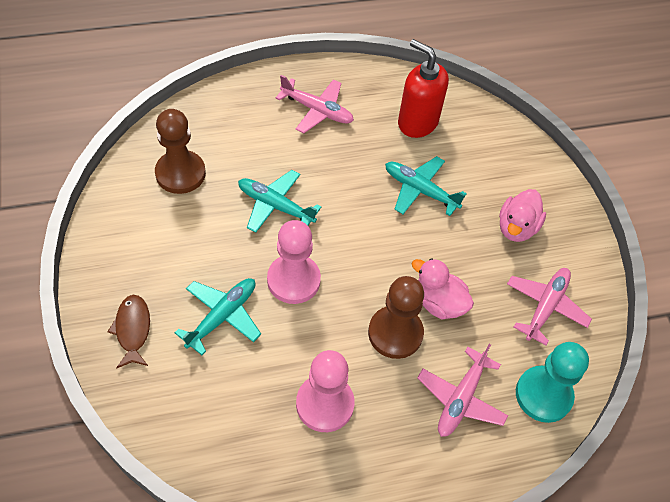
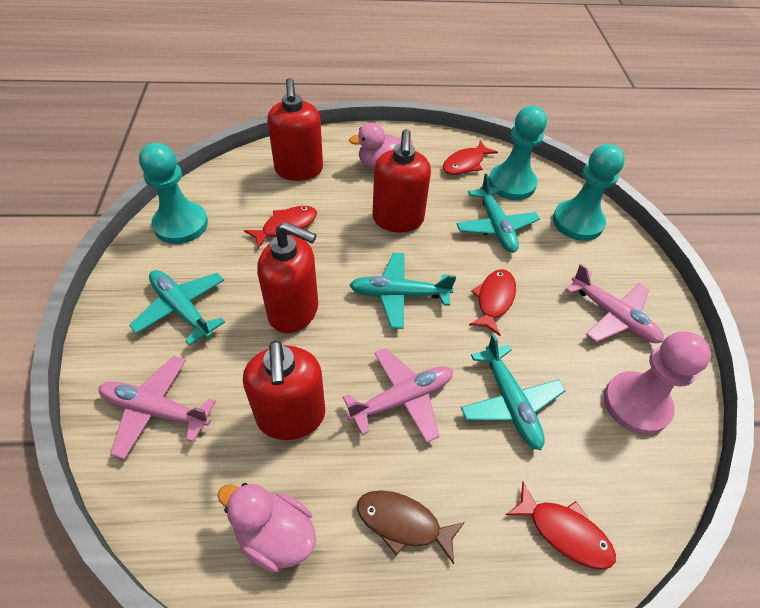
brown pawn: [155,109,206,194] [368,276,424,359] = 2 -> none = 0
pink pawn: [267,220,321,304] [296,350,355,432] = 2 -> [604,331,711,435] = 1
red fish: none = 0 -> [244,206,317,248] [443,141,498,175] [469,269,516,336] [506,482,616,570] = 4
red soap dispenser: [398,39,449,138] = 1 -> [243,340,325,440] [257,221,318,333] [267,78,323,181] [373,129,431,232] = 4
turquoise pawn: [516,342,589,423] = 1 -> [139,143,208,244] [489,106,547,200] [553,144,625,241] = 3
turquoise plane: [175,278,261,355] [238,170,321,233] [385,156,467,216] = 3 -> [129,270,225,346] [349,253,456,329] [456,173,540,253] [461,334,566,450] = 4

